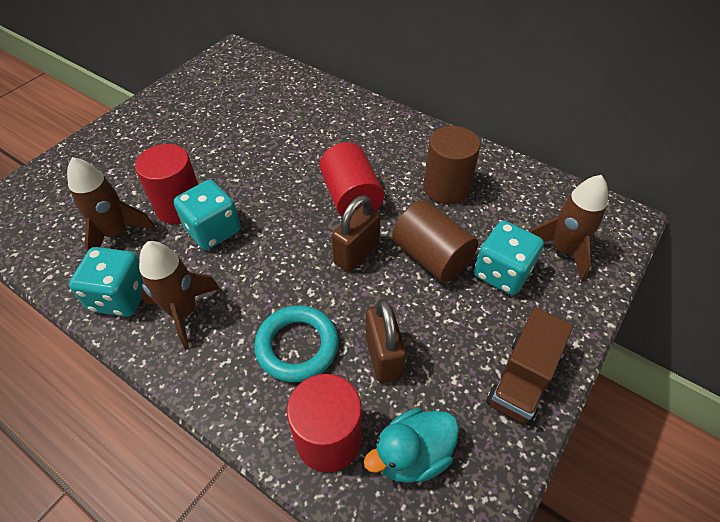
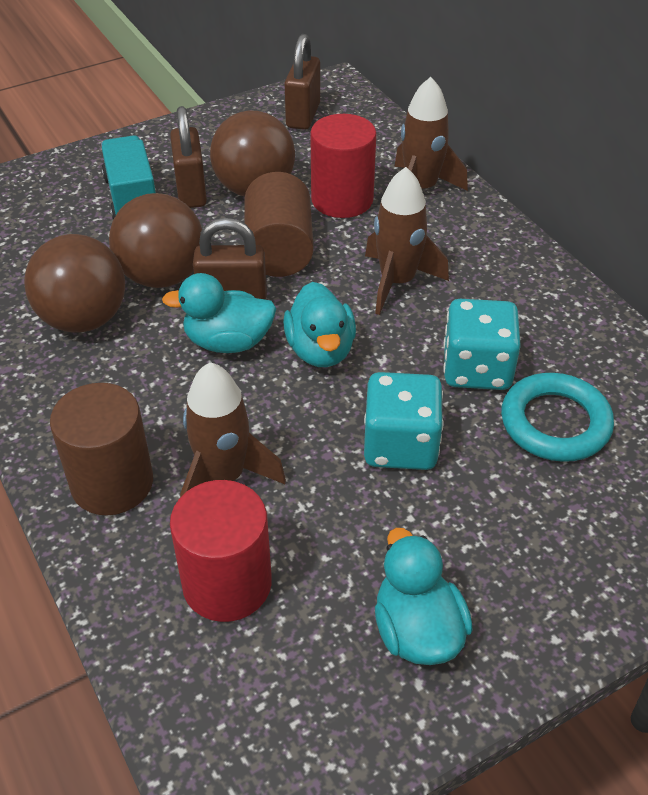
brown ball: none = 0 -> [24,234,125,333] [109,193,202,288] [210,110,295,197] = 3
brown padlock: [332,195,381,272] [365,299,406,383] = 2 -> [170,106,207,208] [193,218,267,300] [284,34,320,130] = 3
brown truck: [486,308,573,425] = 1 -> none = 0
red cylinder: [135,144,199,224] [287,374,362,473] [319,142,384,216] = 3 -> [170,480,272,622] [310,114,376,218] = 2
turquoise dice: [69,247,144,317] [173,180,241,250] [474,221,544,295] = 3 -> [364,372,443,470] [443,299,521,390] = 2
turquoise duck: [364,408,459,483] = 1 -> [162,273,276,353] [283,282,356,367] [375,528,473,665] = 3
turquoise truck: none = 0 -> [101,135,156,219] = 1

